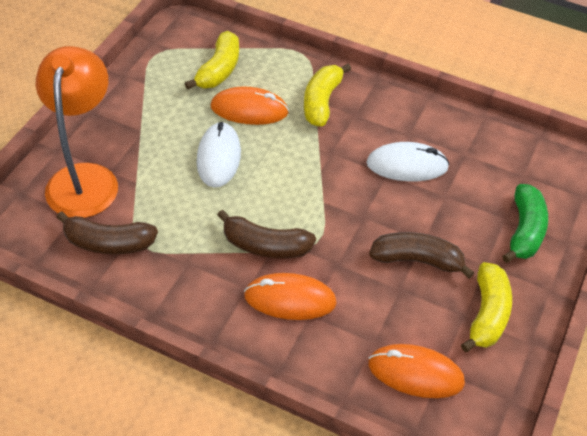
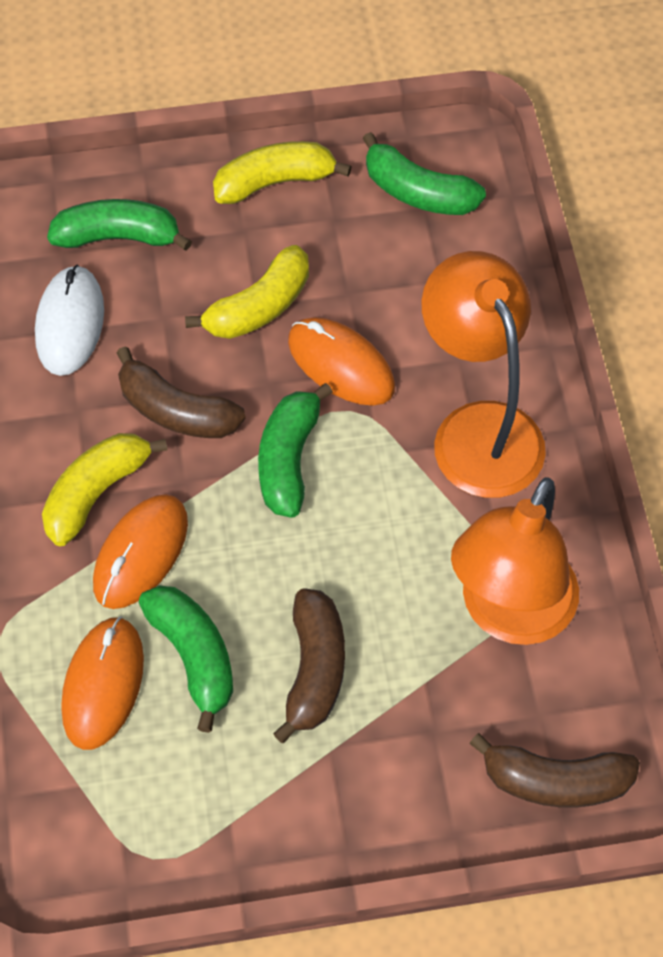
green banana: [502,184,548,263] = 1 -> [47,199,192,251] [139,586,233,733] [258,383,333,518] [362,132,486,215] = 4
orange lamp: [36,46,118,218] = 1 -> [421,251,546,498] [451,477,579,645] = 2
white mouse: [197,122,241,188] [366,142,449,181] = 2 -> [35,265,104,376] = 1

